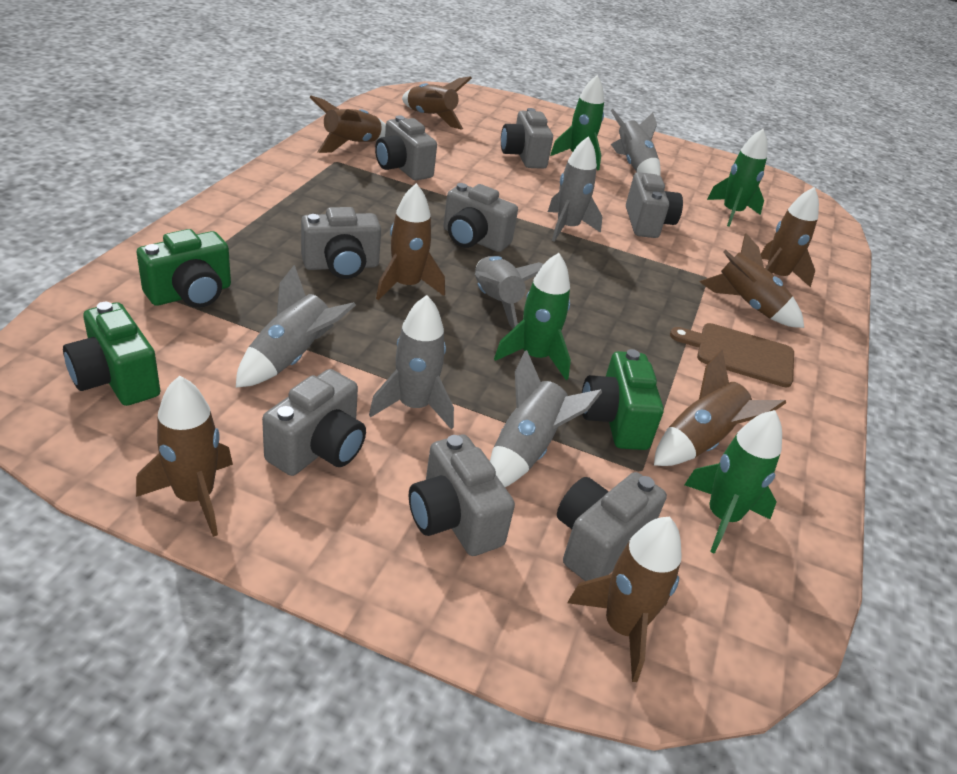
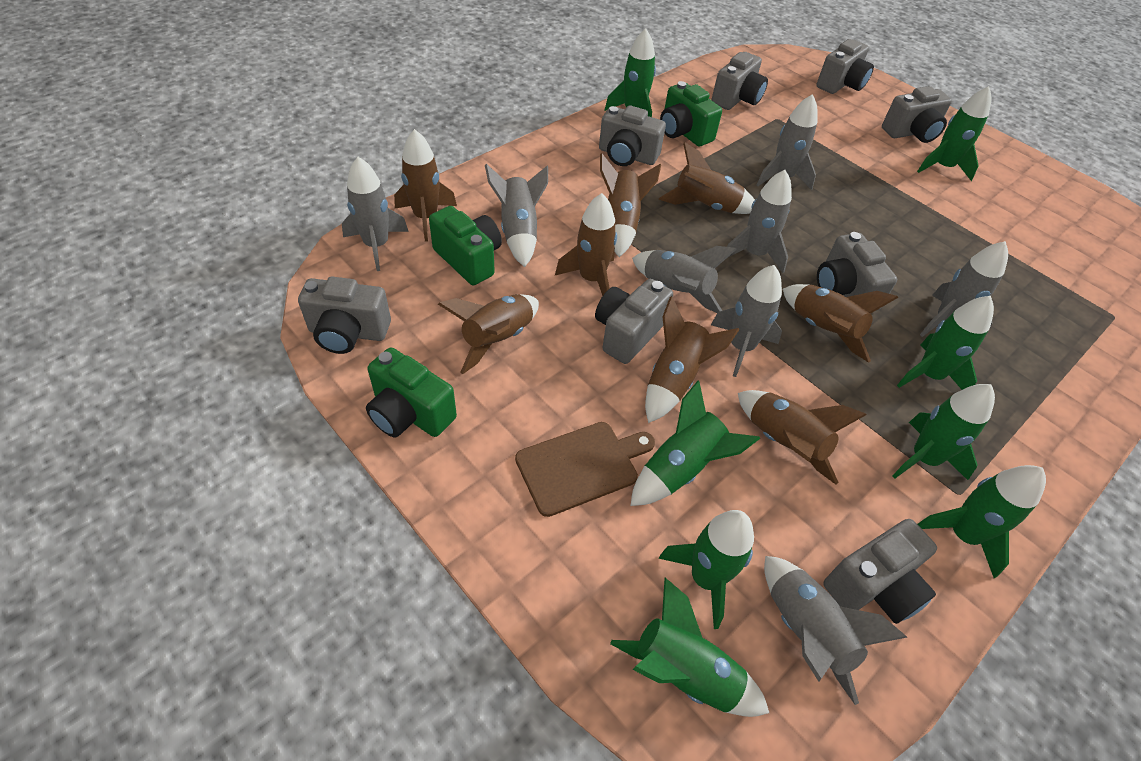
green rocket: [494,253,571,380] [550,75,604,171] [684,410,782,554] [707,129,768,227] = 4 -> [605,29,656,117] [610,578,769,717] [630,381,760,506] [659,510,754,629] [892,384,995,480] [897,296,994,390] [917,86,991,181] [918,465,1046,578] = 8
grey rocket: [236,265,356,388] [369,295,454,429] [475,256,544,328] [490,350,602,487] [548,136,602,242] [611,109,661,176] = 6 -> [342,157,409,271] [485,164,548,267] [632,246,737,313] [711,265,782,377] [727,170,792,273] [757,94,818,190] [764,556,907,705] [920,241,1008,338] = 8

